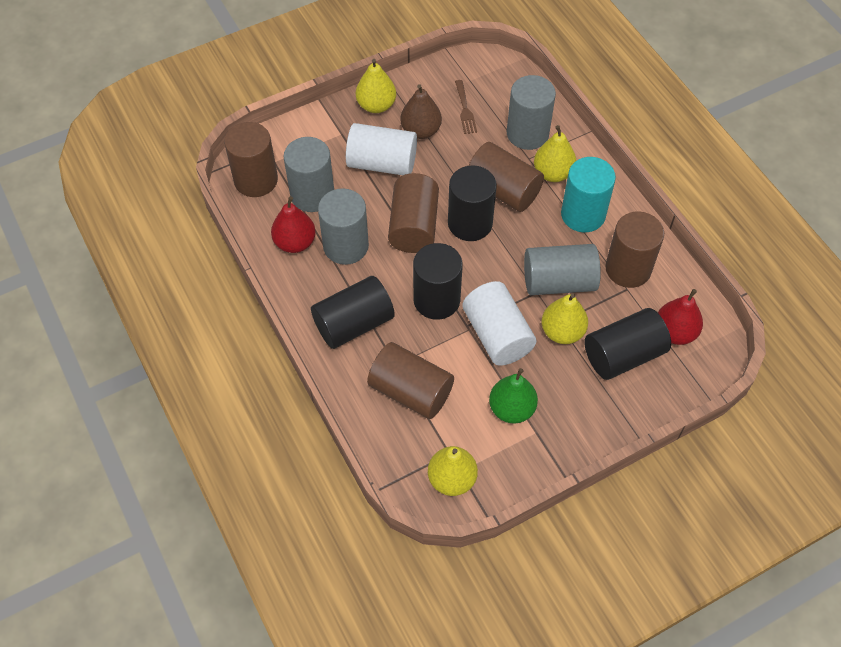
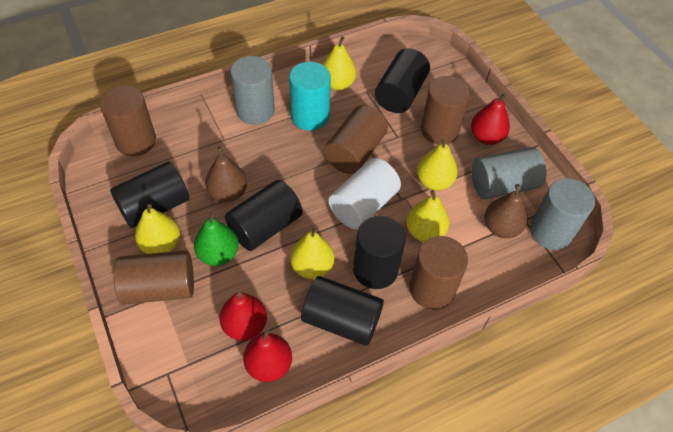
black cylinder: [311,276,395,349] [413,243,463,320] [448,165,497,241] [584,308,671,380] = 4 -> [110,161,189,228] [225,180,303,251] [301,276,384,346] [353,216,406,289] [375,48,430,113] = 5
brown fork: [455,80,477,134] = 1 -> none = 0
brown pear: [400,84,442,139] = 1 -> [205,147,247,202] [484,184,527,238] = 2
grey cylinder: [284,137,334,212] [318,188,369,265] [507,75,556,150] [524,244,601,295] = 4 -> [230,56,275,125] [471,147,547,199] [530,178,595,250] = 3
red pear: [271,196,316,253] [658,289,703,345] = 2 -> [219,292,267,340] [243,329,292,382] [471,93,510,145] = 3
white cylinder: [346,123,417,175] [463,281,536,366] = 2 -> [328,158,401,229] = 1
yellow pear: [356,59,396,113] [428,446,478,496] [534,125,576,182] [542,293,588,344] = 4 -> [135,204,180,254] [290,226,335,279] [322,36,356,90] [406,190,449,242] [417,138,458,190] = 5

